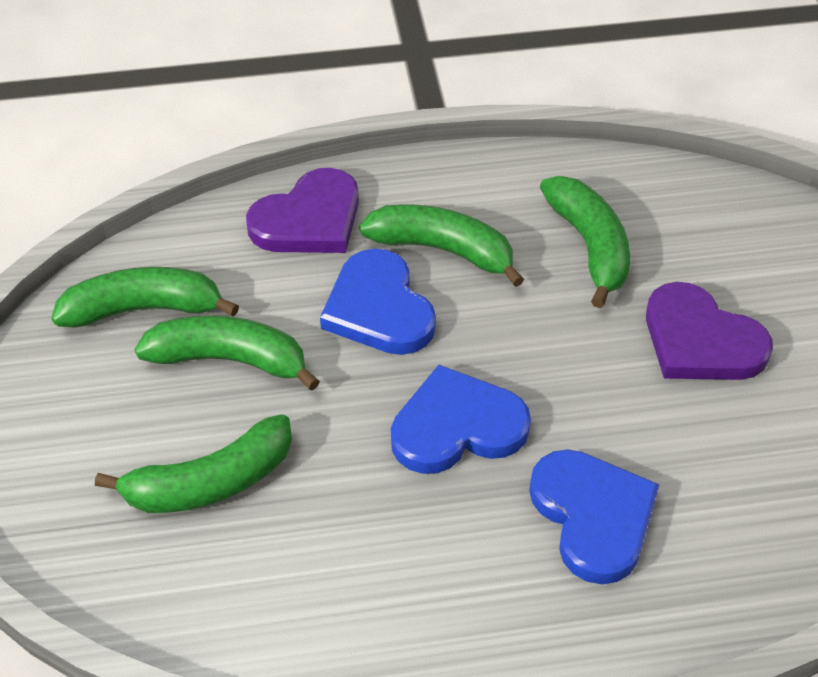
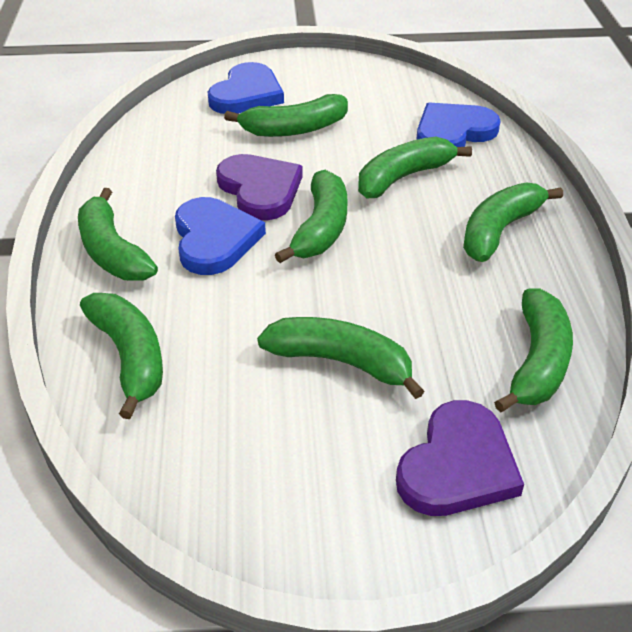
green banana: [51,267,239,328] [95,414,292,513] [134,315,320,391] [359,204,524,287] [540,176,630,308] = 5 -> [78,188,158,281] [80,293,163,419] [224,94,348,137] [257,317,424,399] [275,170,348,263] [358,137,472,198] [463,182,563,262] [494,289,573,412] = 8

